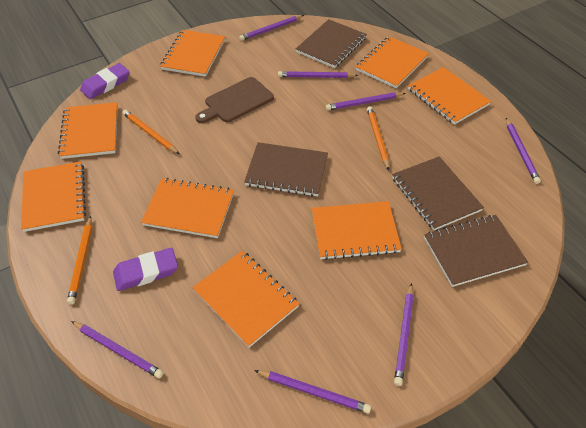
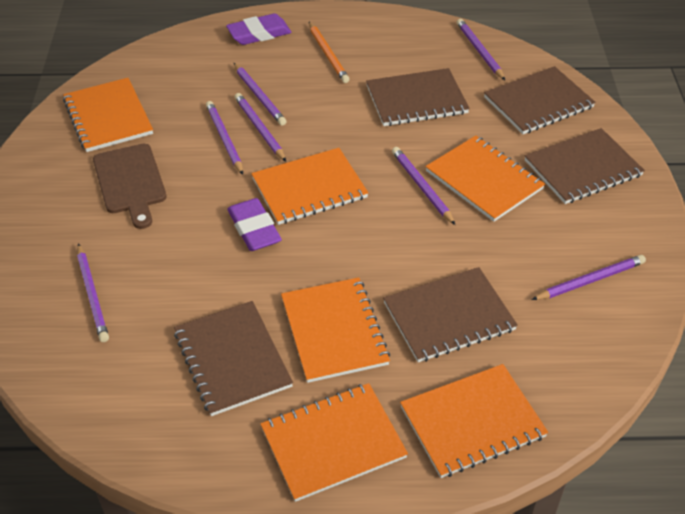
brown notebook: [244,142,328,197] [296,19,367,68] [392,156,484,230] [424,215,528,287] = 4 -> [174,301,293,416] [366,68,470,126] [383,267,518,363] [484,66,596,134] [525,128,645,204] = 5
orange notebook: [21,161,86,232] [58,102,118,159] [141,178,234,238] [160,30,225,77] [192,251,299,348] [312,201,402,260] [356,36,429,88] [408,67,491,125] = 8 -> [63,78,153,152] [251,148,368,225] [261,383,408,502] [281,277,390,383] [400,364,548,478] [426,136,545,222] = 6
orange pencil: [67,216,92,305] [122,110,179,154] [367,106,389,170] = 3 -> [309,22,350,83] = 1

